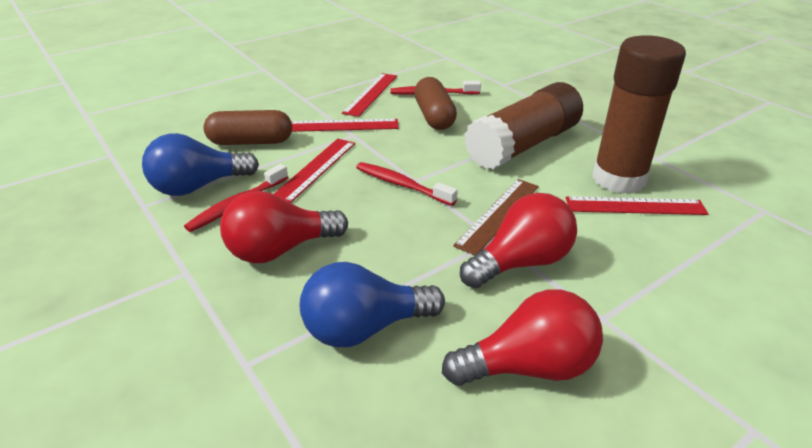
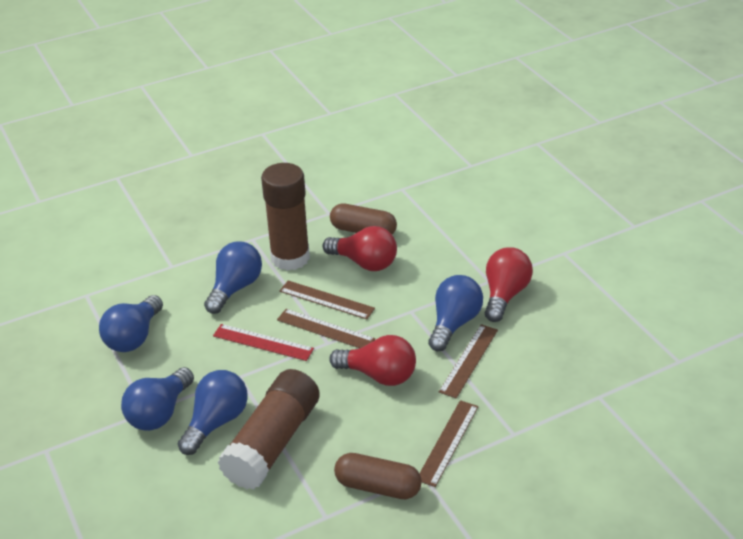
blue light bulb: [142,133,259,196] [300,262,445,347] = 2 -> [99,295,163,352] [121,367,194,431] [178,370,248,455] [204,241,262,314] [428,275,483,351] = 5
brown ruler: [453,179,539,255] = 1 -> [277,309,375,348] [279,280,375,319] [419,400,478,487] [439,324,498,398] = 4
red ruler: [274,139,355,203] [291,119,399,132] [342,73,397,117] [566,196,709,215] = 4 -> [213,324,314,361] = 1
red toothbrush: [184,164,288,232] [356,162,458,206] [391,81,481,95] = 3 -> none = 0

